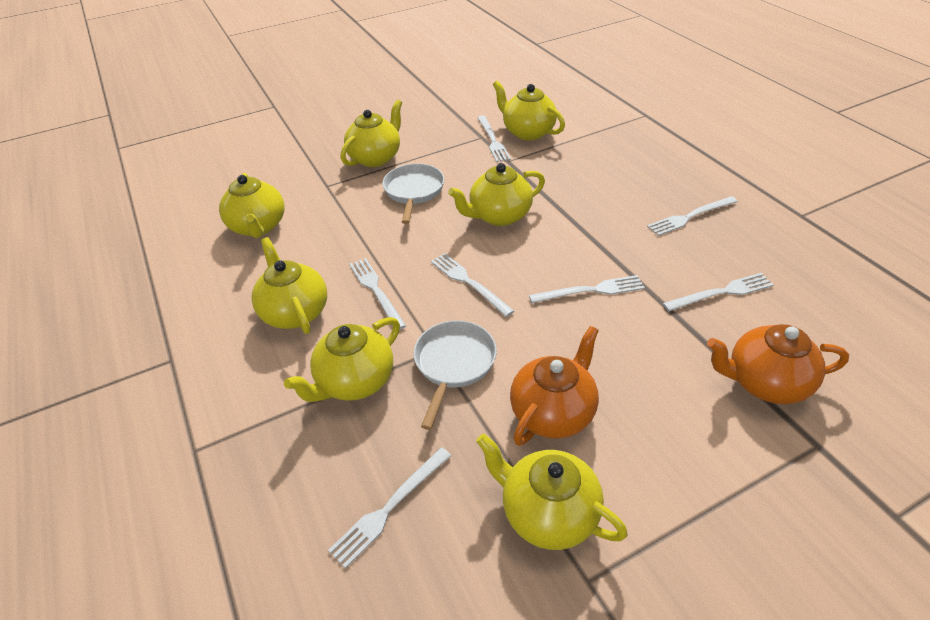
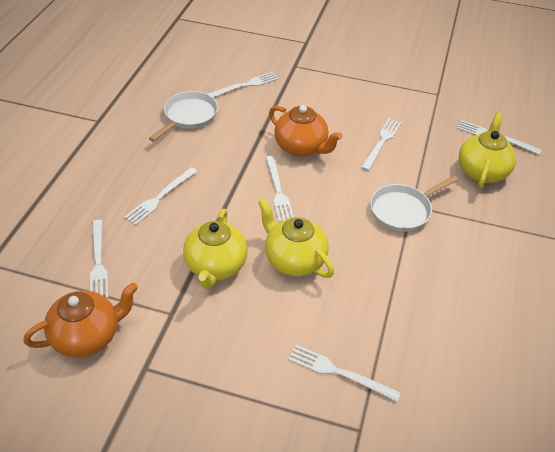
yellow teapot: [219,173,285,238] [252,237,327,334] [284,317,400,402] [341,100,402,167] [448,163,545,226] [476,434,628,550] [493,81,565,141] = 7 -> [183,209,248,289] [258,199,334,278] [459,112,516,188] = 3

